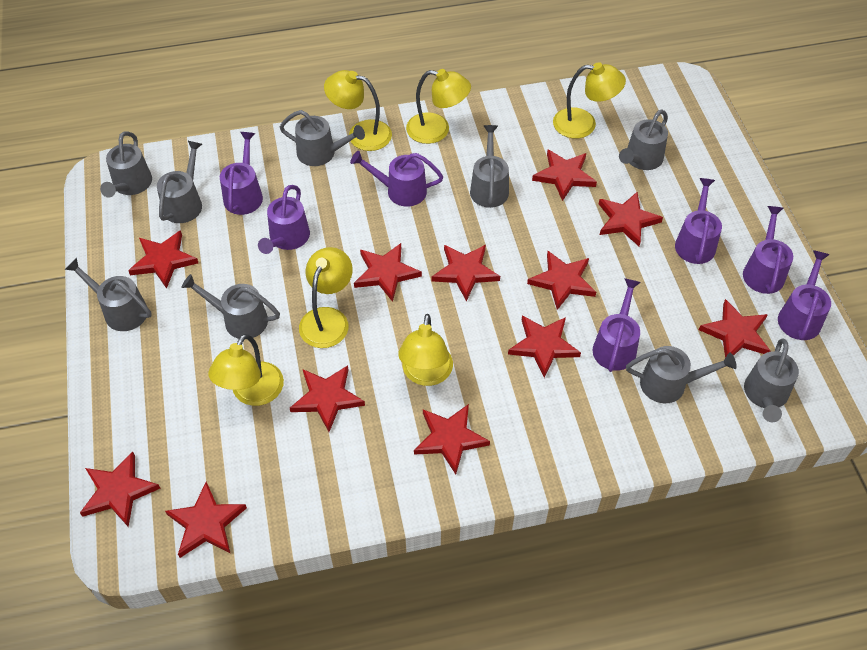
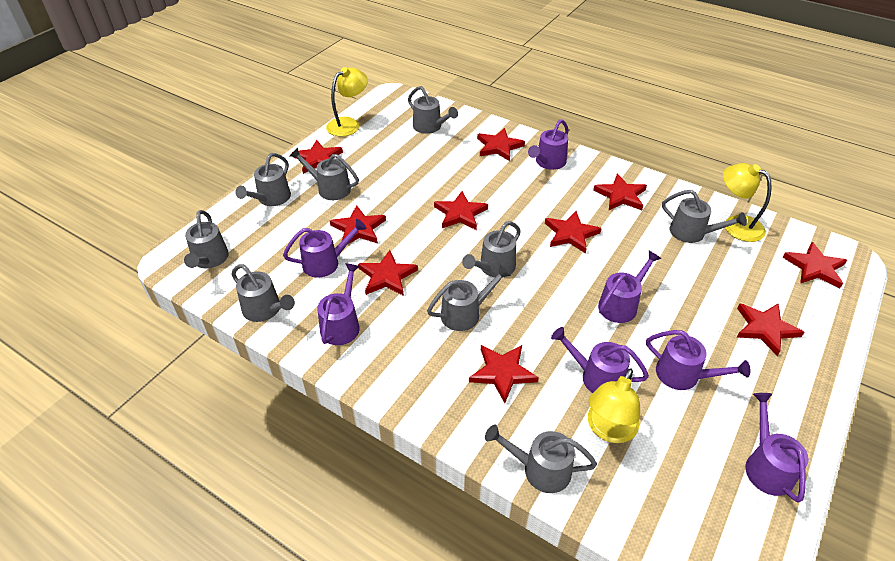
red star: [80,451,160,527] [128,230,198,289] [165,482,247,558] [290,365,365,432] [354,243,422,302] [414,404,490,474] [432,245,500,301] [508,315,581,378] [527,251,596,310] [532,150,597,201] [599,192,663,246] [699,299,770,358] = 12 -> [292,140,343,174] [330,205,386,244] [358,250,418,296] [434,191,488,230] [469,345,539,403] [477,128,525,161] [545,211,602,254] [593,174,647,210] [737,303,804,356] [782,242,847,288] = 10
yellow lamp: [208,334,284,406] [299,247,353,348] [324,70,392,151] [398,314,453,386] [406,69,471,144] [553,62,626,138] = 6 -> [326,67,368,137] [588,368,640,443] [723,163,772,242] = 3

